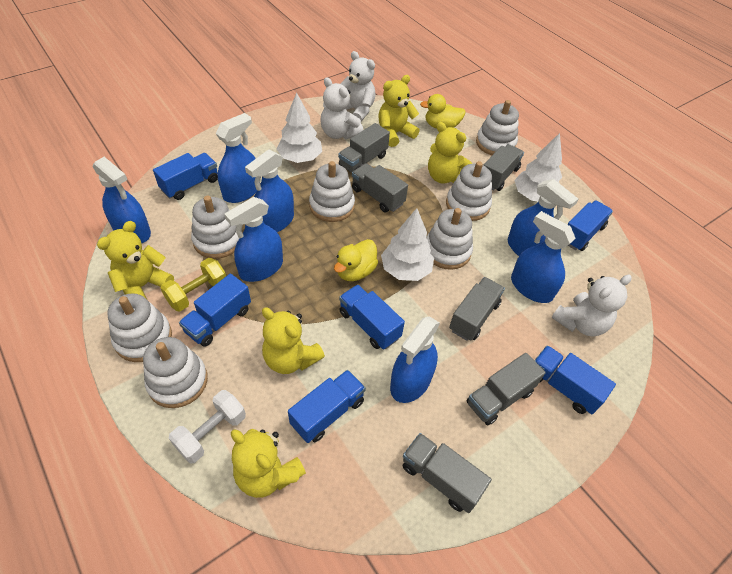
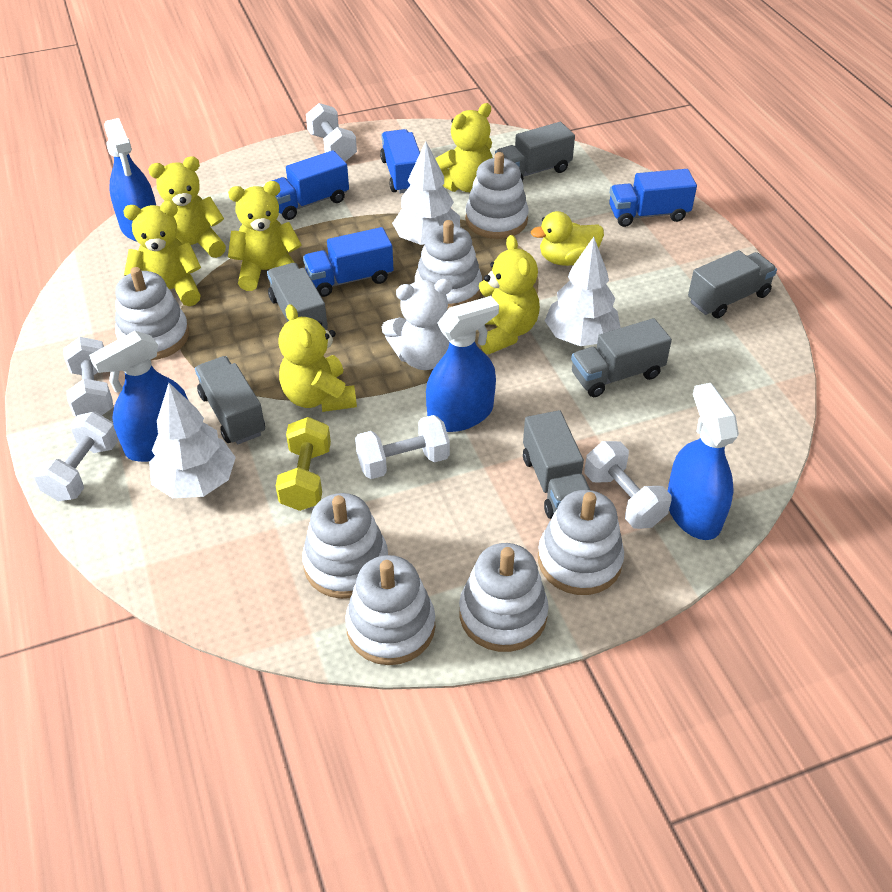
blue spray bottle: [93,157,151,243] [216,113,257,203] [224,197,283,282] [245,149,294,232] [390,316,440,403] [508,179,578,256] [511,211,576,303] = 7 -> [89,331,189,462] [104,118,156,241] [426,296,499,432] [668,383,739,540] = 4
blue truck: [153,153,218,200] [179,273,251,347] [288,370,366,443] [339,285,405,349] [534,345,616,414] [567,200,613,251] = 6 -> [272,150,349,220] [303,227,394,297] [380,129,420,194] [609,169,697,227] = 4
white dumbbell: [169,390,246,463] = 1 -> [33,412,119,501] [63,337,113,416] [306,103,357,161] [355,415,450,479] [584,441,672,529] = 5
white teddy bear: [321,77,363,139] [340,51,376,121] [551,275,632,337] = 3 -> [382,279,452,370] = 1
yellow duck: [334,239,378,281] [420,94,465,129] = 2 -> [531,211,604,266] = 1
yellow teddy bear: [97,221,174,299] [231,429,306,498] [262,307,325,374] [378,75,420,147] [428,122,472,184] = 5 -> [123,201,201,306] [148,156,226,258] [228,181,302,291] [278,304,357,412] [435,103,493,192] [479,235,540,354] = 6

